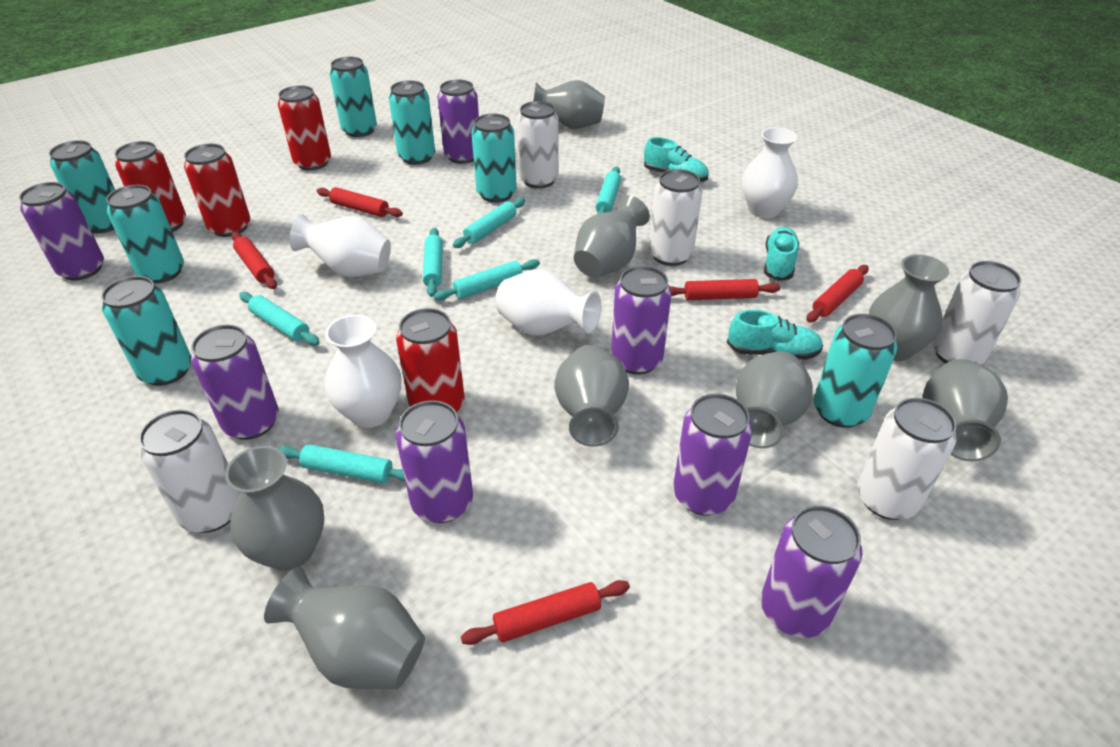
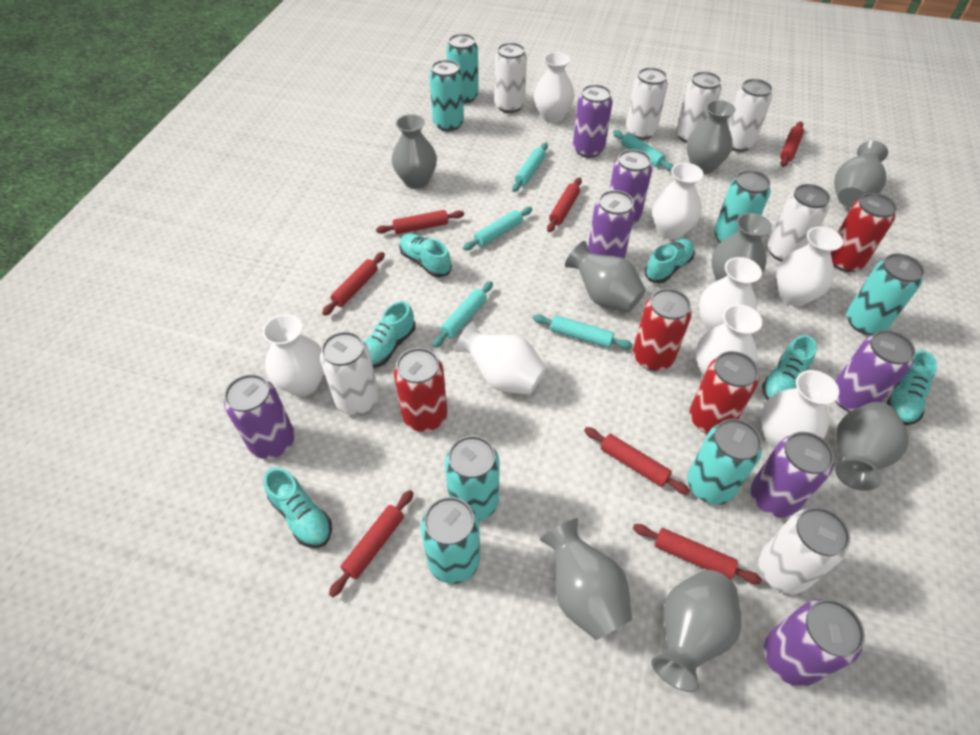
red rolling pin: [231,232,277,289] [317,187,403,217] [461,580,630,645] [670,279,780,300] [806,265,869,322] = 5 -> [322,252,385,316] [329,490,413,597] [376,210,464,234] [547,177,582,232] [584,427,690,495] [633,524,762,584] [780,122,804,167] = 7
turquoise rolling pin: [239,292,320,346] [277,444,405,483] [423,228,443,297] [434,259,540,301] [453,198,525,248] [595,167,621,214] = 6 -> [433,281,493,348] [463,207,533,251] [512,143,548,192] [533,314,633,349] [613,130,674,171] = 5
turquoise shoe: [644,137,709,182] [727,310,823,360] [764,227,799,281] = 3 -> [264,467,332,548] [365,301,416,368] [399,233,452,277] [644,239,695,283] [762,335,817,400] [887,350,937,425] = 6
white can: [138,409,241,533] [517,101,559,189] [649,169,702,266] [857,398,957,520] [933,261,1021,365] = 5 -> [320,331,379,415] [495,43,527,113] [626,67,668,140] [676,72,722,143] [727,79,772,152] [758,507,850,594] [767,184,830,261] = 7
white vase: [290,214,391,277] [325,315,401,428] [495,270,601,336] [742,127,798,218] = 4 -> [262,314,324,396] [455,321,546,395] [534,52,575,123] [652,163,704,240] [696,304,763,377] [699,257,762,331] [761,370,839,449] [777,227,843,306] = 8

